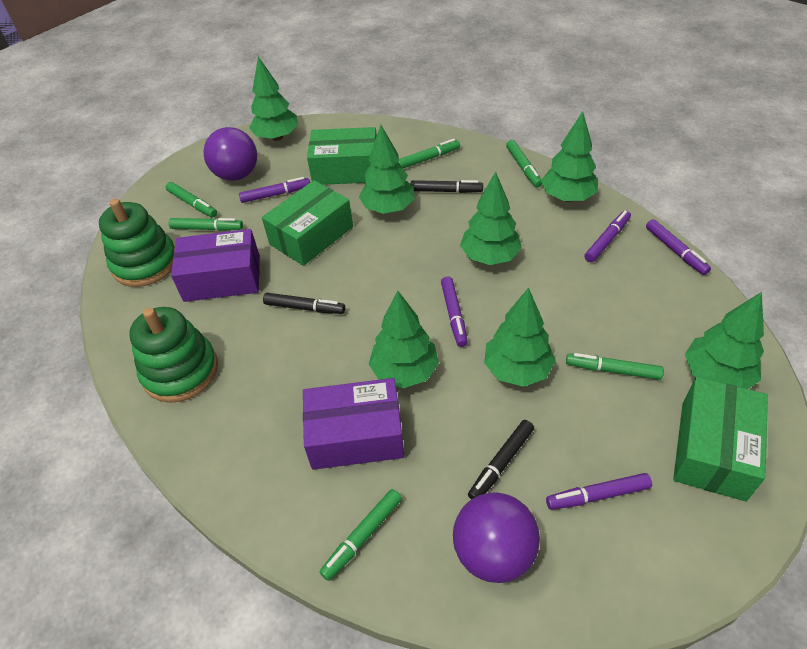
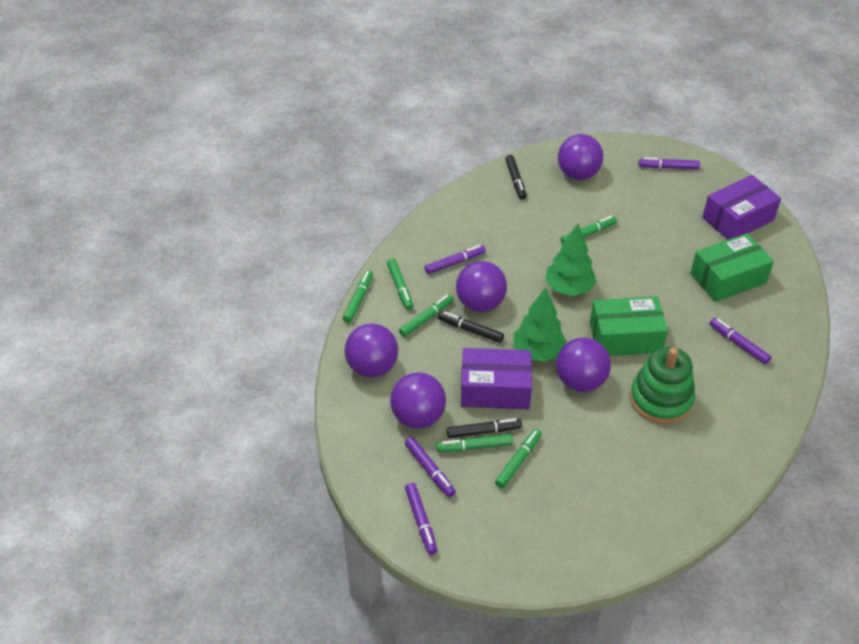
green box: [262,180,353,266] [307,127,377,185] [673,377,768,501] = 3 -> [590,296,668,356] [690,233,774,302] = 2
green stacking toy: [99,199,175,287] [129,307,218,403] = 2 -> [630,347,695,424] = 1
green tree: [249,57,298,141] [359,125,415,214] [369,291,439,388] [460,172,522,265] [484,287,556,387] [541,111,598,202] [685,292,764,389] = 7 -> [514,287,567,362] [545,224,596,296] = 2
purple ball: [204,127,257,181] [453,492,540,583] = 2 -> [345,324,398,377] [390,372,446,429] [456,261,507,312] [556,337,611,392] [558,134,603,180] = 5

